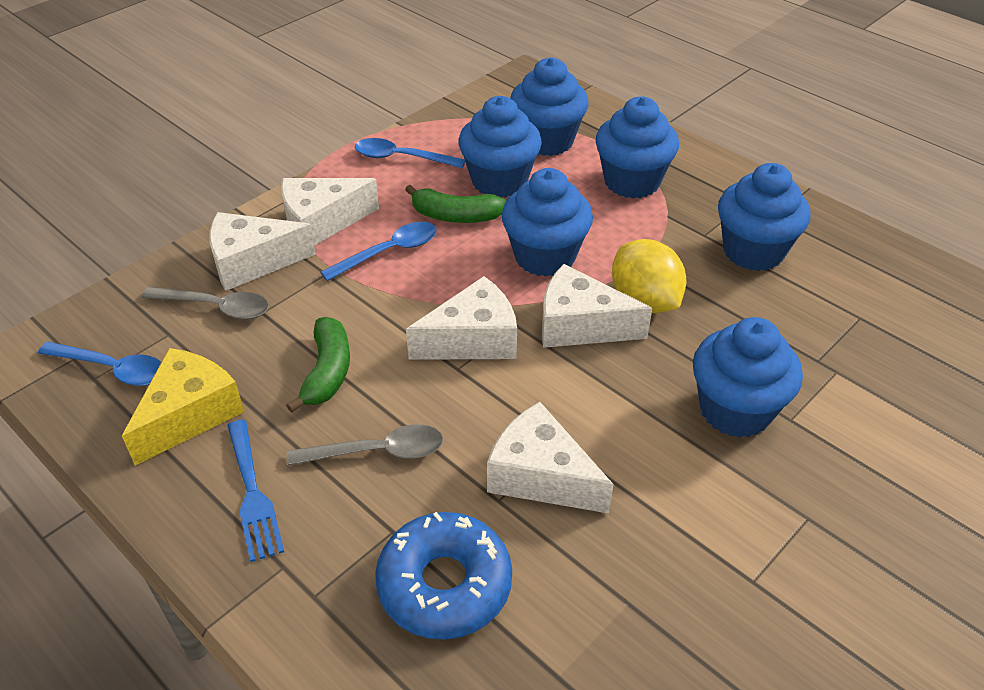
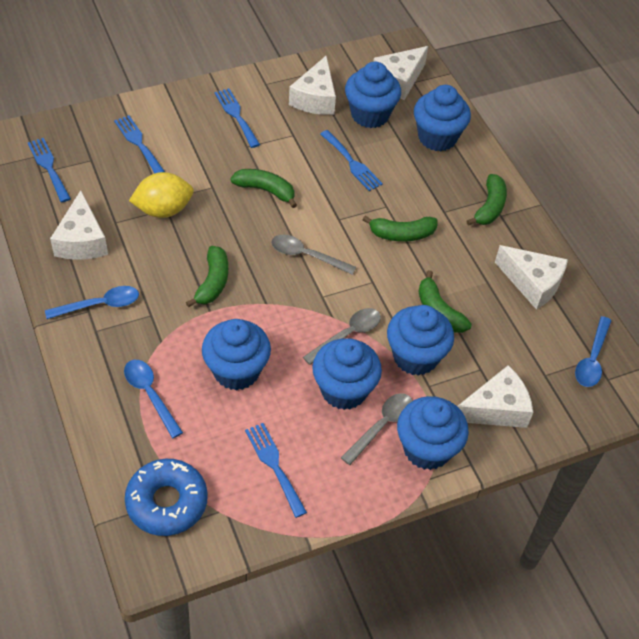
blue fork: [227,420,284,562] = 1 -> [27,138,71,202] [114,115,165,174] [214,88,260,148] [245,423,307,518] [320,130,383,191] = 5
green banana: [286,317,350,413] [405,185,506,223] = 2 -> [186,246,228,307] [230,169,297,208] [362,215,438,242] [418,270,472,333] [467,174,507,226] = 5
grey spoon: [142,287,269,319] [287,424,443,466] = 2 -> [271,235,356,275] [303,308,381,365] [341,393,413,465] = 3
yellow cheese: [122,348,244,465] = 1 -> none = 0

